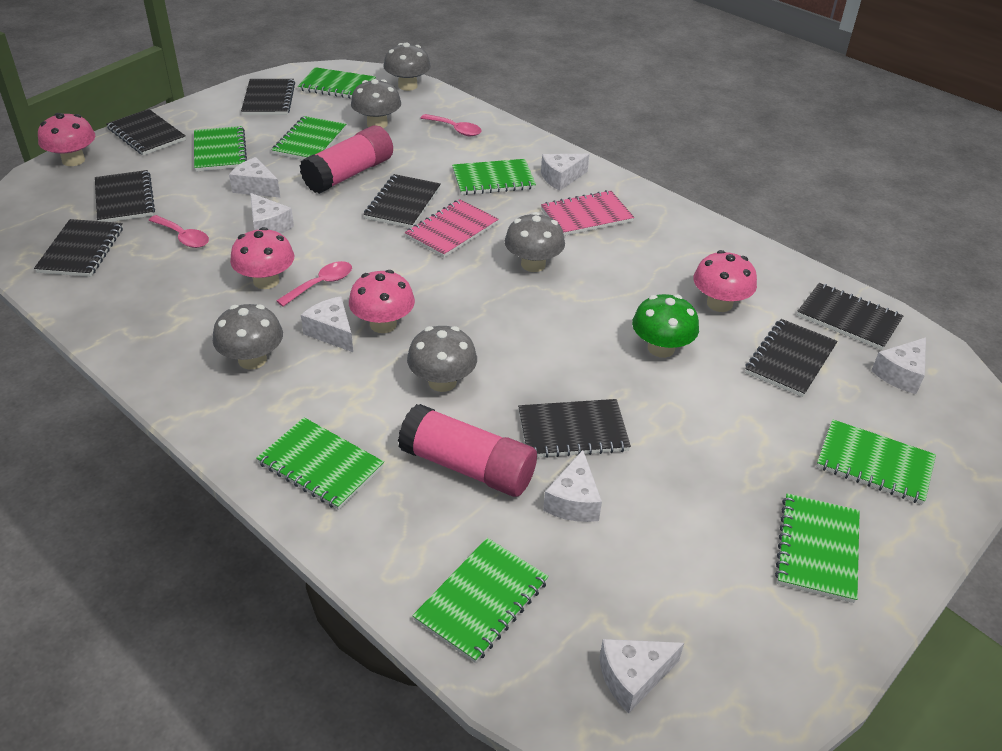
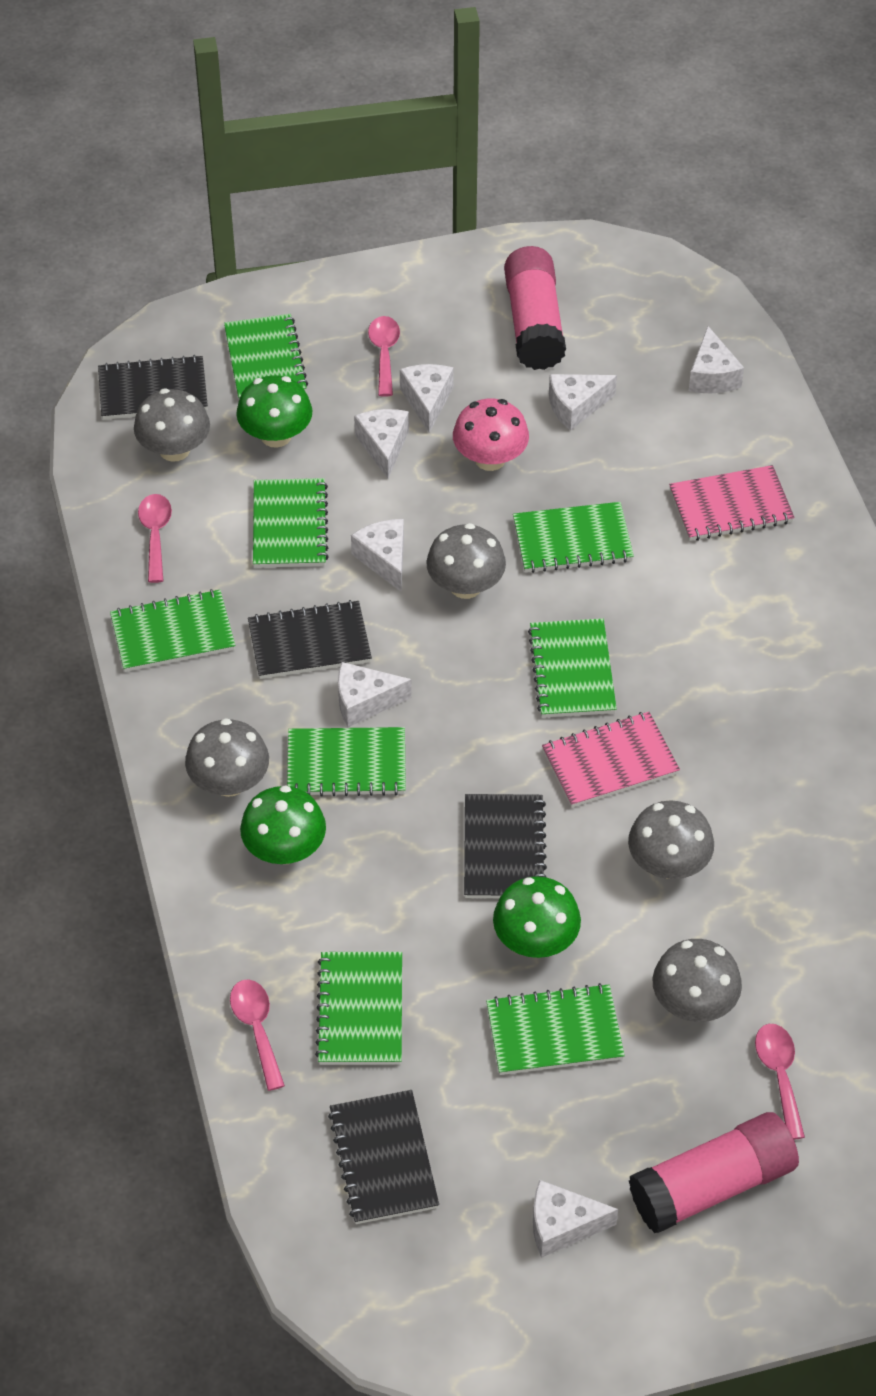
black notebook: [34,219,123,277] [95,170,155,222] [106,109,186,156] [241,79,295,115] [363,174,441,228] [518,399,631,458] [745,319,838,397] [797,283,903,350] = 8 -> [98,355,208,420] [248,600,372,679] [328,1090,439,1224] [464,794,547,898] = 4
green mushroom: [632,294,699,358] = 1 -> [236,375,312,448] [240,785,326,864] [493,876,581,958] = 3
pink mushroom: [38,113,95,166] [230,227,294,289] [349,270,415,333] [693,250,757,312] = 4 -> [453,398,529,471] = 1
pink spoon: [148,215,209,248] [276,261,352,307] [421,114,482,136] = 3 -> [138,494,172,583] [230,979,285,1091] [368,316,400,397] [755,1024,805,1140] = 4

